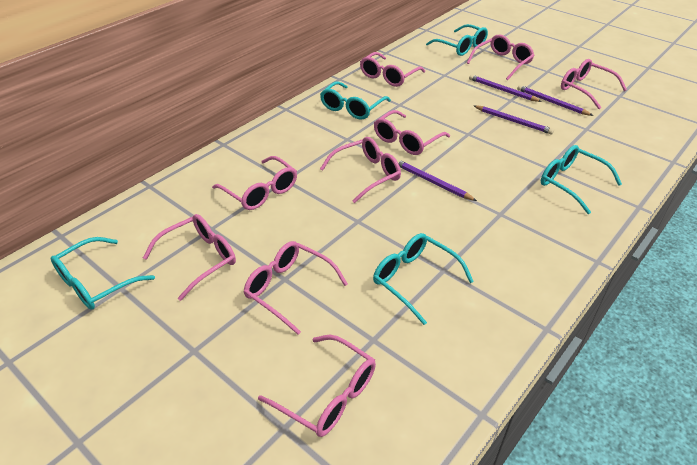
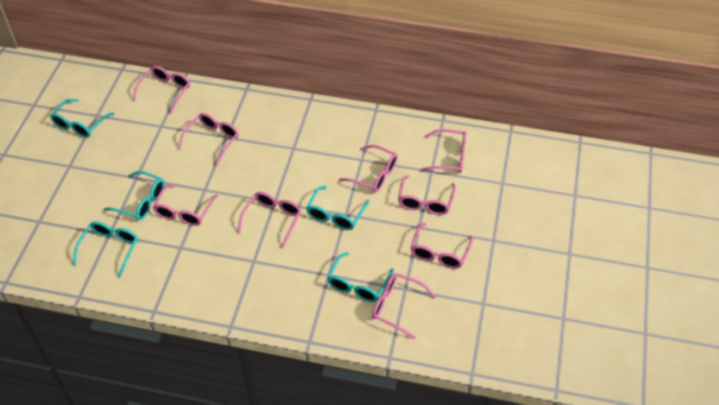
purple pencil: [396,159,477,201] [469,75,542,102] [474,105,554,135] [517,85,594,116] = 4 -> none = 0

